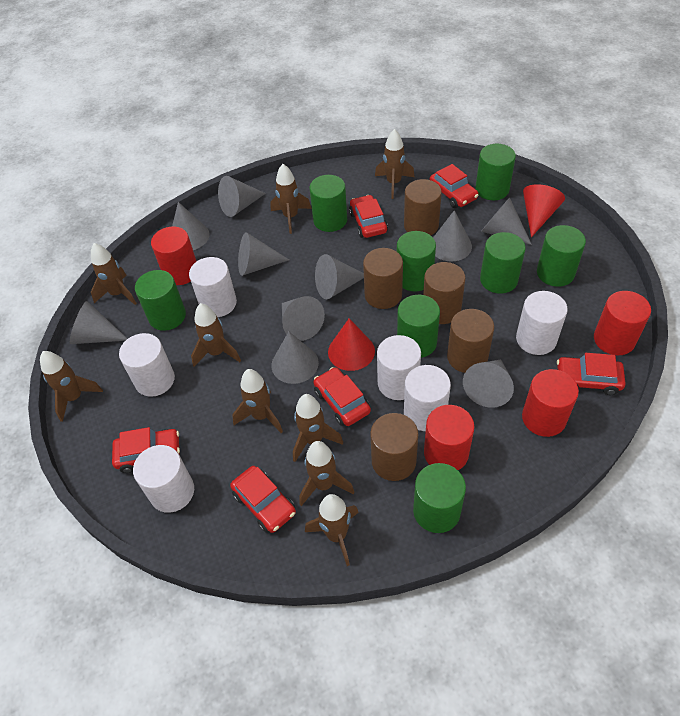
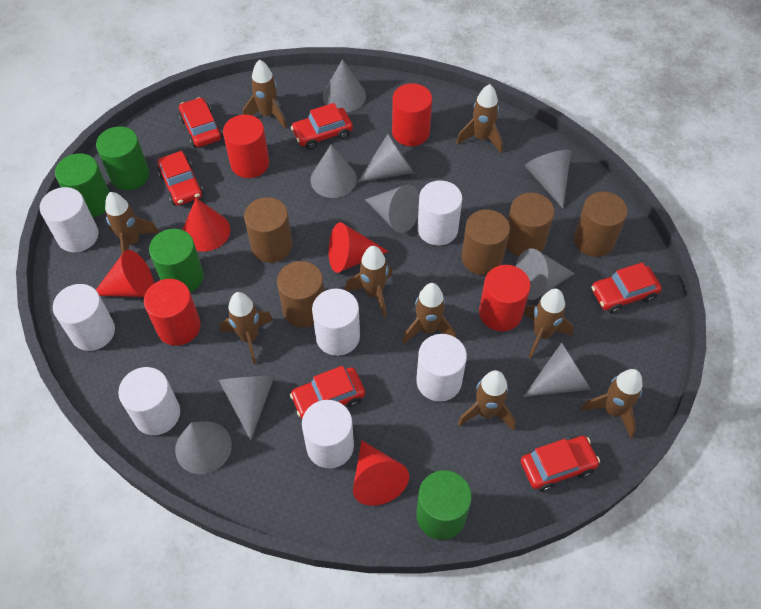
green cylinder: [135,270,186,331] [309,175,347,232] [397,231,436,292] [397,295,440,358] [413,463,466,533] [476,144,516,200] [480,232,526,294] [537,225,586,287] = 8 -> [55,153,110,217] [96,127,149,190] [149,229,204,292] [416,470,472,540] = 4
grey cone: [70,301,128,344] [172,202,210,250] [218,176,266,217] [238,232,289,276] [271,332,319,384] [282,296,325,341] [315,254,364,299] [433,210,472,261] [463,360,514,408] [481,198,532,245] = 10 -> [175,421,232,474] [219,376,275,441] [310,145,357,198] [323,59,366,112] [357,134,413,183] [365,185,419,233] [516,249,575,300] [523,342,591,397] [525,150,571,208] = 9
red cone: [328,319,375,371] [523,184,565,237] = 2 -> [96,250,154,297] [182,198,230,251] [329,222,389,273] [353,440,409,506] = 4
white cylinder: [119,333,175,397] [133,445,194,513] [189,257,237,317] [377,335,421,400] [404,365,451,431] [516,291,568,355] = 6 -> [40,187,99,252] [53,284,115,351] [118,367,180,435] [302,400,354,468] [312,289,360,356] [416,334,467,402] [417,180,462,246] = 7

